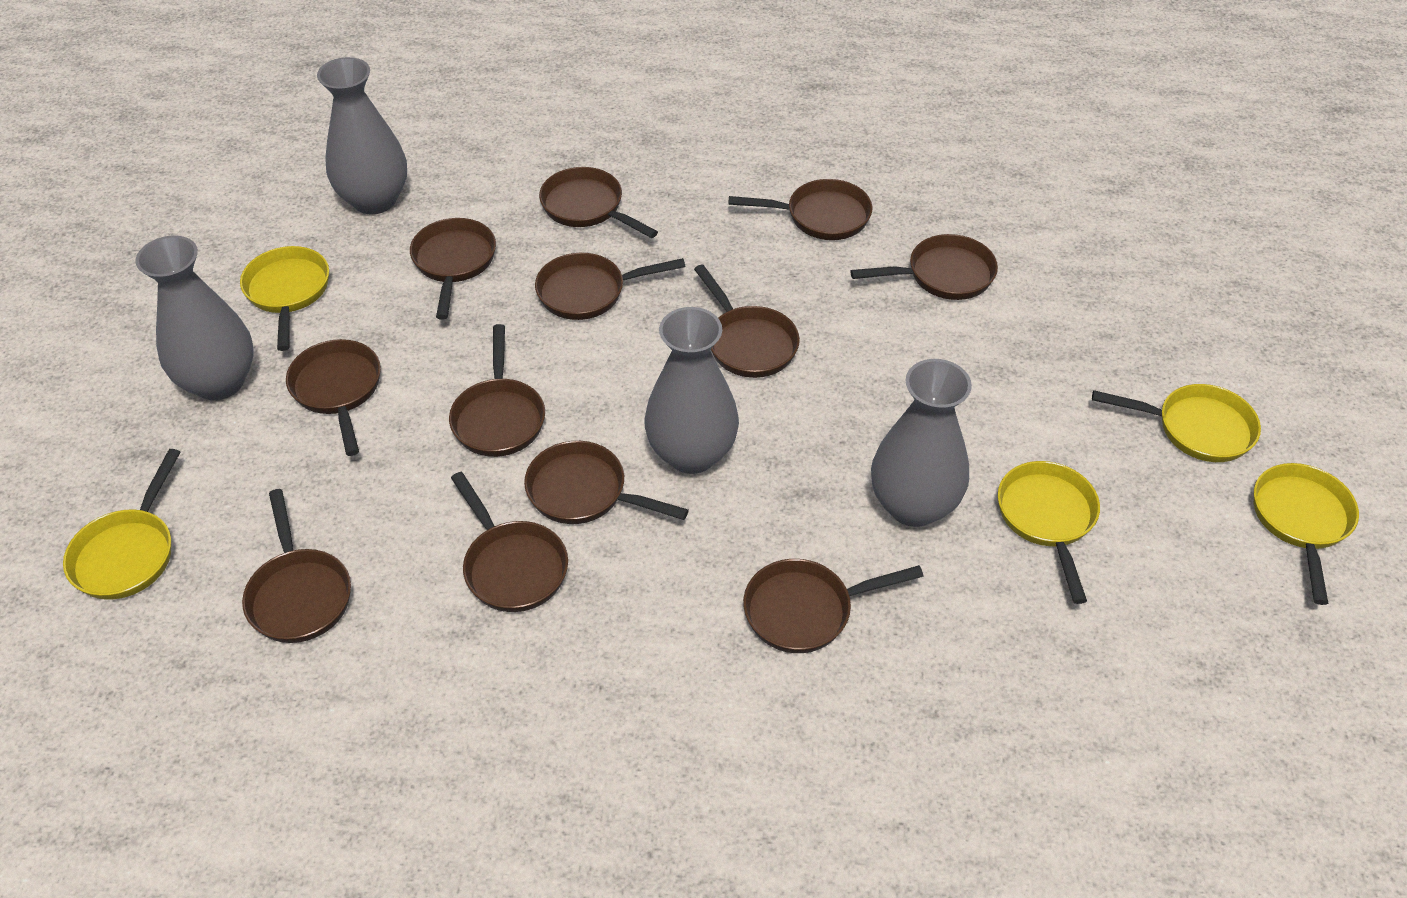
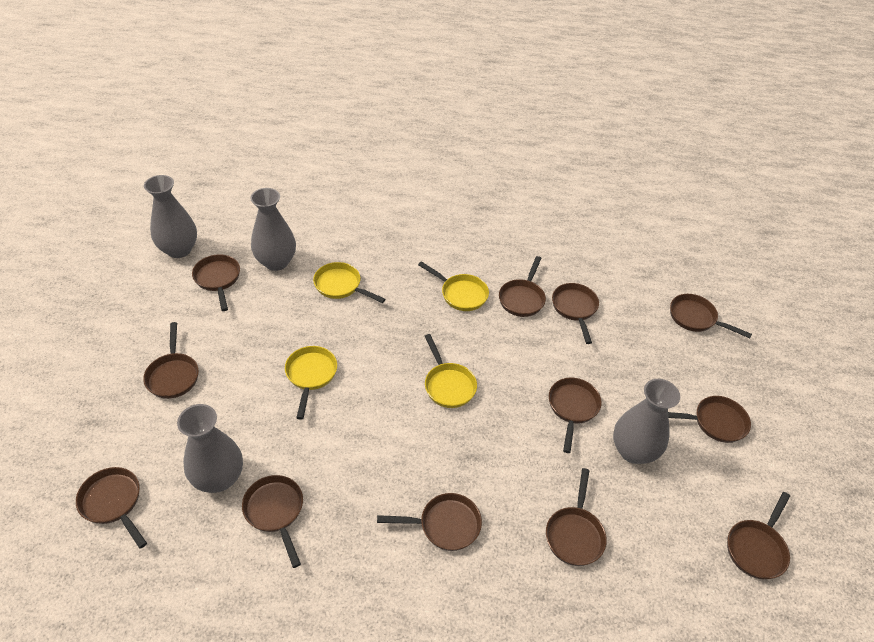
yellow pan: [63,449,181,600] [240,246,329,351] [998,461,1100,604] [1092,384,1261,462] [1254,463,1359,605] = 5 -> [285,346,337,419] [313,262,386,303] [418,261,489,311] [425,334,477,408] = 4

